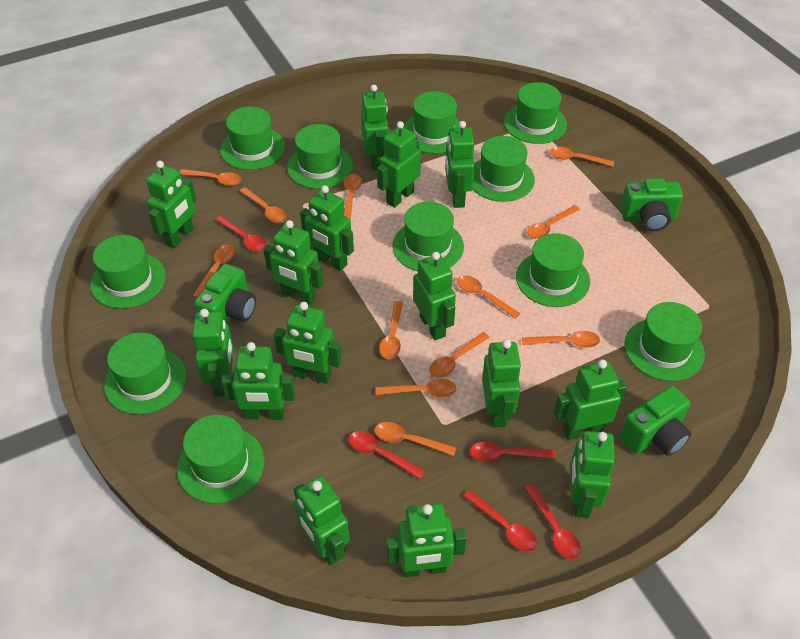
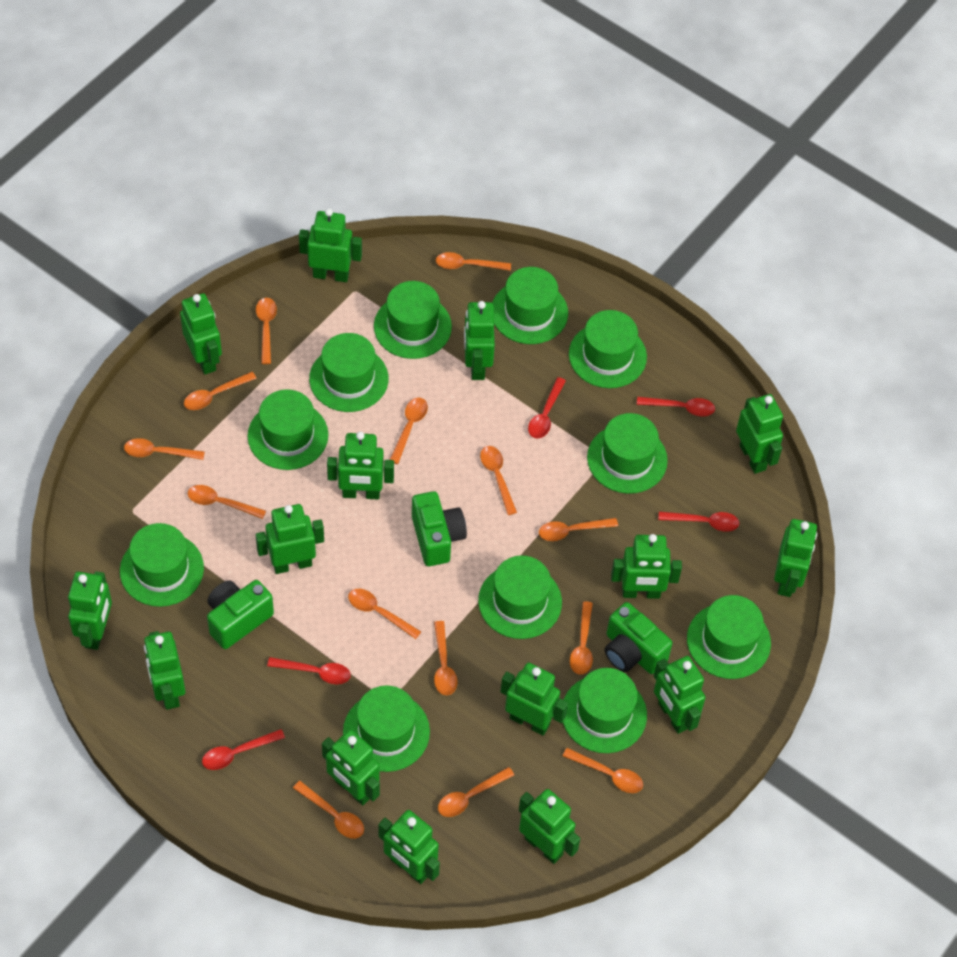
orange spoon: [180,169,242,186] [193,244,235,298] [239,187,287,223] [343,174,362,220] [374,422,457,456] [376,379,456,397] [379,301,403,359] [429,332,490,378] [457,275,521,319] [522,331,600,348] [527,205,580,239] [550,147,614,167] = 12 -> [124,438,205,460] [184,372,257,410] [188,485,266,519] [256,298,277,364] [293,781,364,839] [348,589,421,639] [390,398,428,464] [434,621,457,695] [436,252,511,271] [438,767,514,817] [480,446,517,515] [539,518,618,541] [563,748,643,793] [570,601,593,675] = 14

